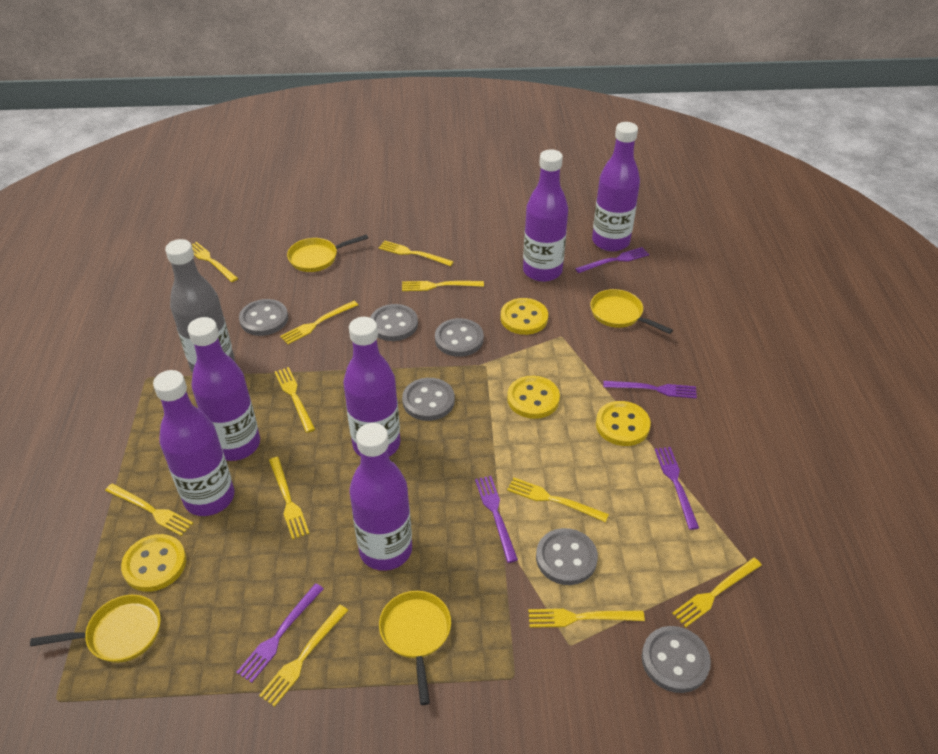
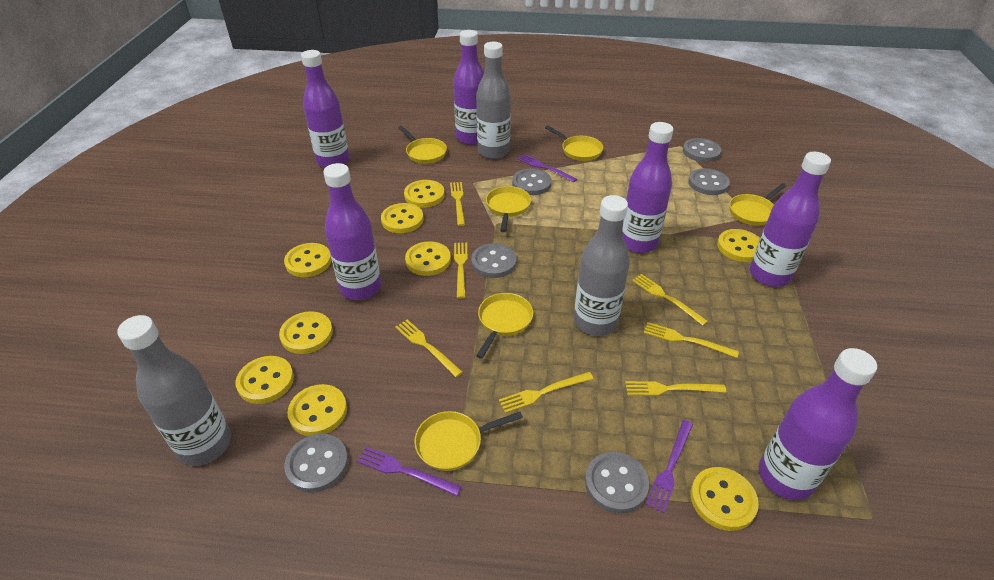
grey bottle: [165,239,235,373] = 1 -> [117,315,231,466] [476,42,511,159] [574,195,630,336] = 3
purple fork: [236,583,324,683] [475,476,518,563] [575,247,649,273] [603,381,697,399] [654,447,699,530] = 5 -> [357,447,462,496] [518,154,577,182] [646,420,693,513] = 3
yellow button: [121,534,186,592] [501,298,548,335] [507,376,560,419] [596,401,651,446] = 4 -> [236,356,294,404] [279,311,333,354] [284,243,332,277] [287,384,347,436] [381,203,424,233] [404,180,445,208] [405,241,451,276] [690,467,759,531] [717,229,760,262] = 9
yellow fork: [105,483,193,536] [192,242,238,282] [259,605,348,707] [269,457,309,540] [275,367,315,433] [280,301,358,344] [379,241,454,266] [402,281,484,291] [507,478,609,522] [528,609,645,628] [672,558,762,627] = 11 -> [395,320,463,377] [450,182,465,226] [454,243,468,299] [499,372,594,413] [625,381,726,396] [632,274,708,326] [644,322,739,358] = 7
yellow pan: [30,595,161,663] [287,234,368,272] [379,591,451,705] [590,289,673,334] = 4 -> [398,126,447,164] [414,411,523,471] [476,293,533,359] [486,186,531,232] [545,125,603,161] [729,183,786,225] = 6

